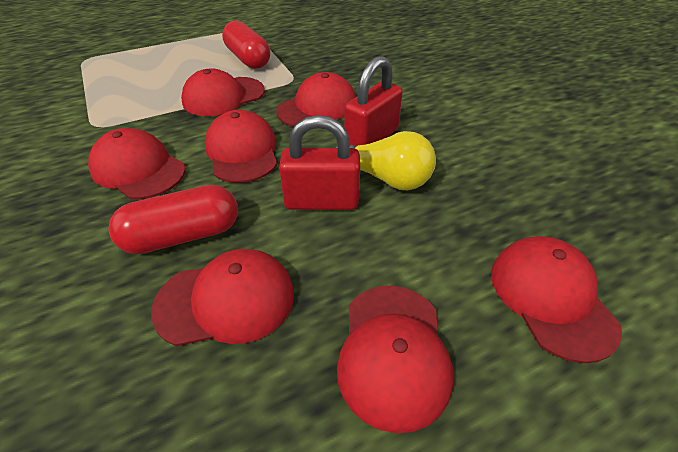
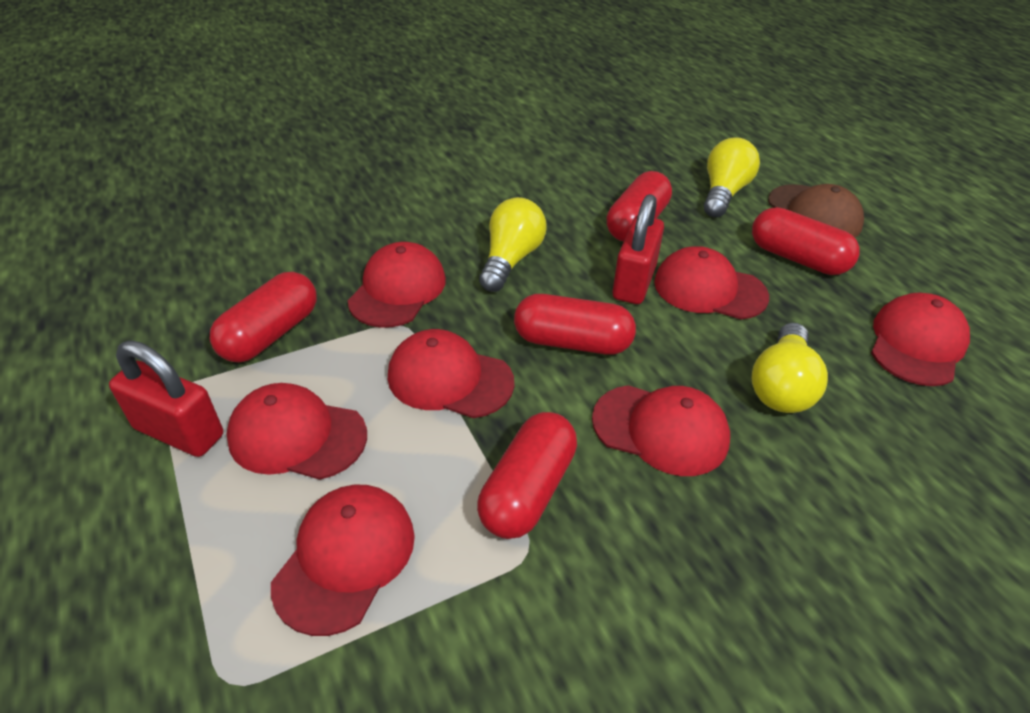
brown cap: none = 0 -> [768,184,864,238] = 1
red capsule: [108,185,238,254] [222,21,270,69] = 2 -> [210,272,317,362] [477,412,577,539] [514,294,636,355] [607,171,672,241] [752,207,860,275] = 5
yellow light bulb: [334,131,436,190] = 1 -> [479,197,546,292] [704,137,760,218] [751,323,828,413] = 3

